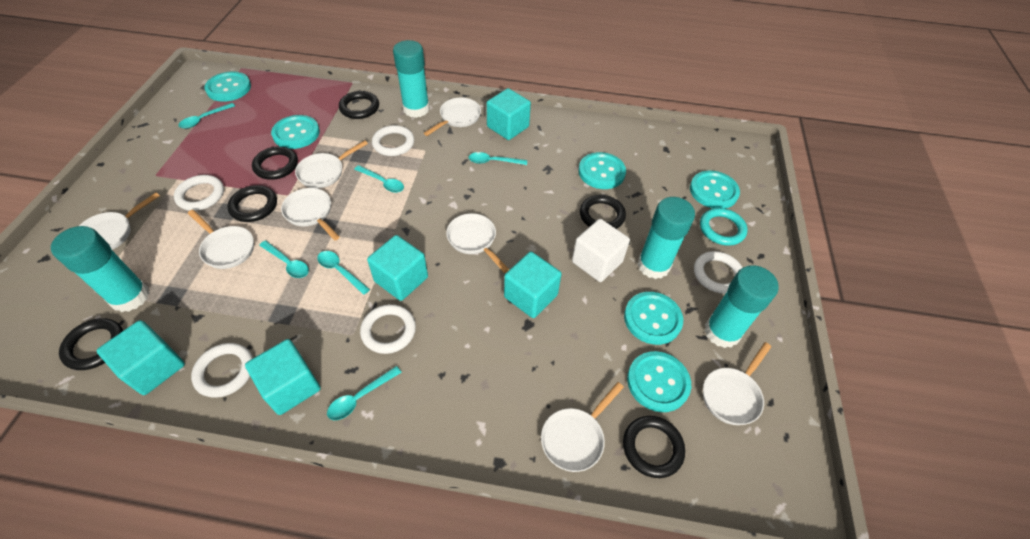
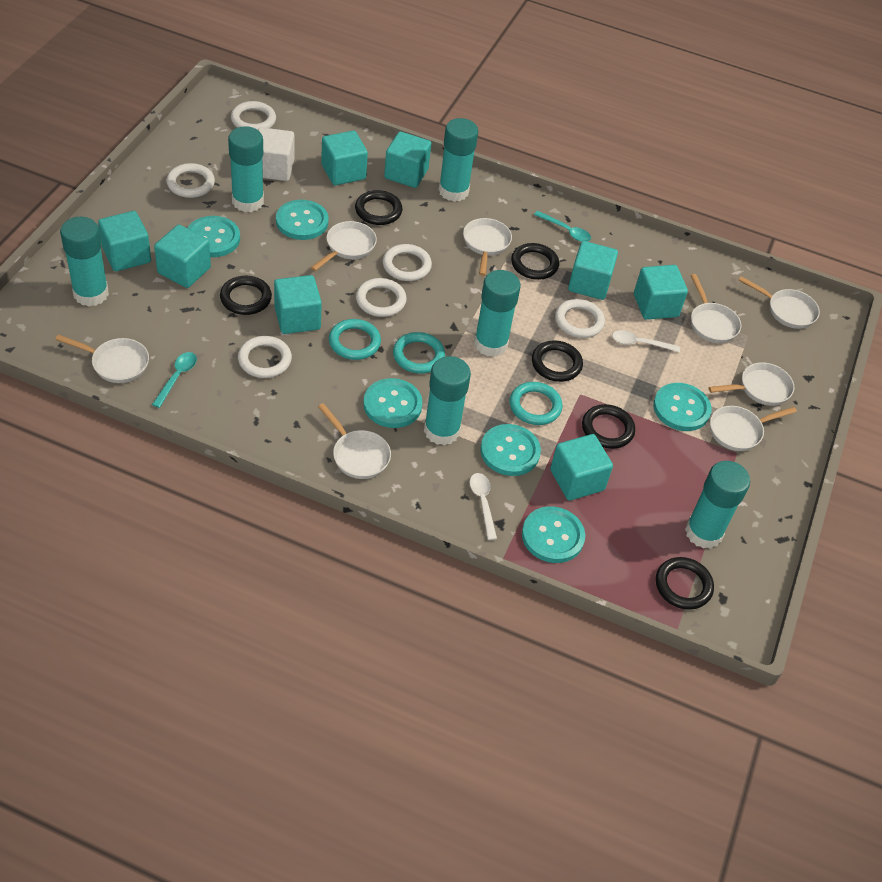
turquoise cube: [97,320,185,395] [245,339,321,415] [367,235,428,301] [487,88,531,140] [504,252,562,318] = 5 -> [98,211,151,271] [154,224,211,288] [274,275,322,334] [321,131,368,185] [384,131,431,188] [550,434,613,501] [568,241,618,300] [634,265,688,320] = 8
turquoise glue stick: [51,226,149,312] [393,40,430,118] [637,197,695,279] [704,265,779,348] = 4 -> [60,217,109,306] [228,126,264,212] [424,356,471,445] [438,118,478,202] [474,270,521,357] [685,461,750,549] = 6
turquoise ring: [700,208,748,246] = 1 -> [329,319,381,360] [393,332,445,374] [510,382,563,425] = 3
turquoise spoon: [178,103,235,129] [259,240,309,278] [317,251,370,295] [327,366,402,420] [354,165,404,193] [469,152,527,165] = 6 -> [152,352,197,408] [534,211,591,242] = 2
white ring: [174,175,224,211] [191,343,253,398] [360,304,416,354] [372,125,414,156] [694,251,743,294] = 5 -> [166,163,215,198] [231,101,276,130] [238,336,292,378] [356,278,407,317] [383,244,432,281] [555,299,605,338] = 6
white spoon: none = 0 -> [470,473,497,540] [612,330,680,352] = 2

